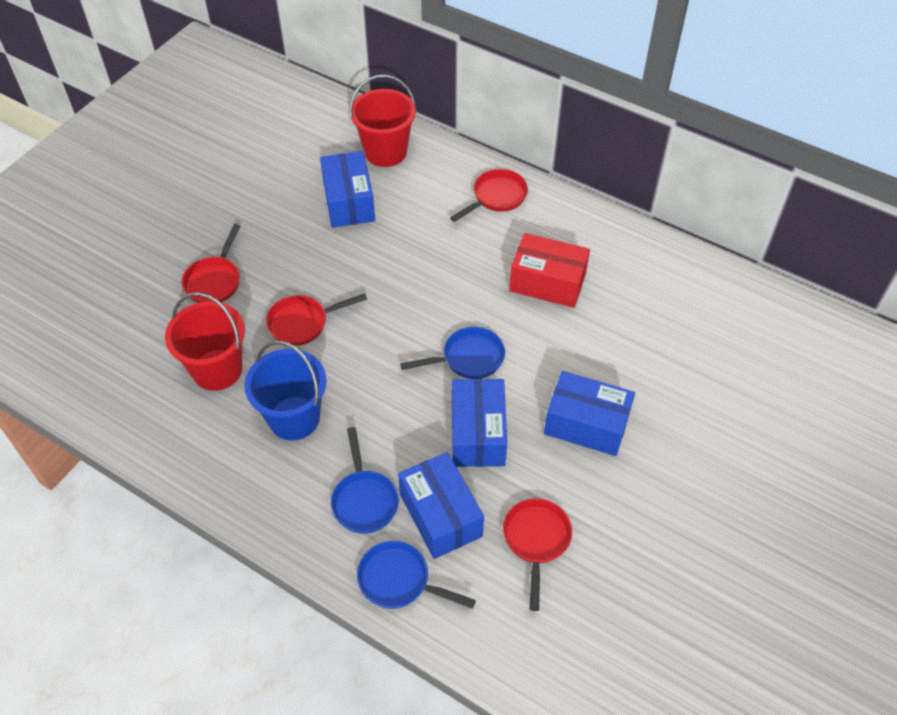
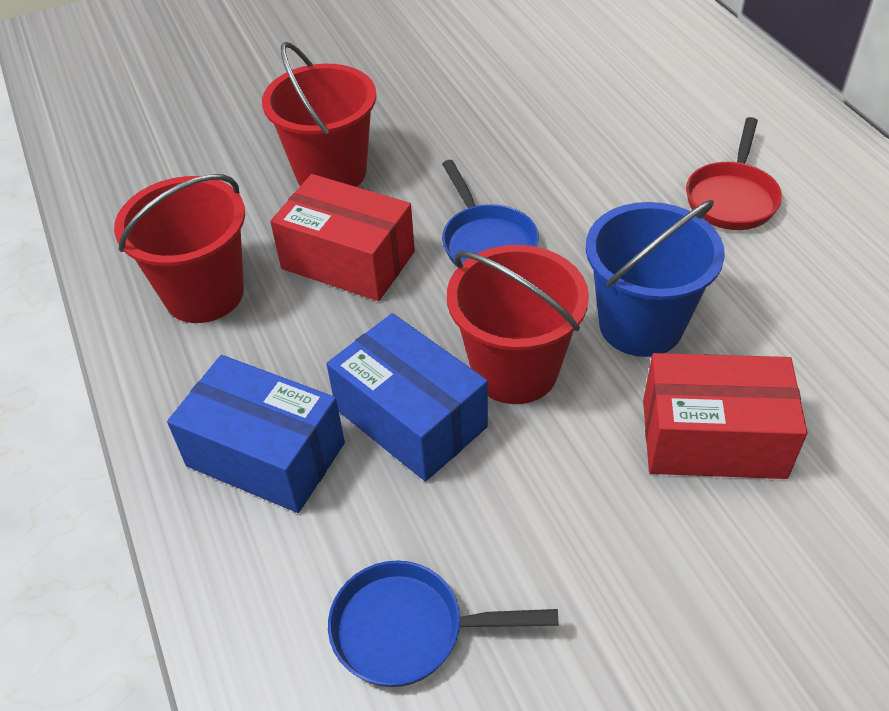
blue box: [320,151,375,228] [398,452,484,559] [452,379,507,467] [544,371,635,456] = 4 -> [167,355,345,513] [327,313,488,482] = 2
blue pan: [331,427,399,534] [357,541,476,609] [400,327,505,379] = 3 -> [328,560,559,687] [442,160,539,267] = 2
red box: [509,233,590,308] = 1 -> [270,174,415,301] [643,353,807,479] = 2
red bucket: [165,292,245,391] [349,74,416,167] = 2 -> [114,174,245,323] [262,42,377,187] [447,245,589,404] = 3
red pan: [181,224,241,303] [266,294,367,346] [450,169,528,222] [503,499,572,611] = 4 -> [686,117,782,230] = 1

